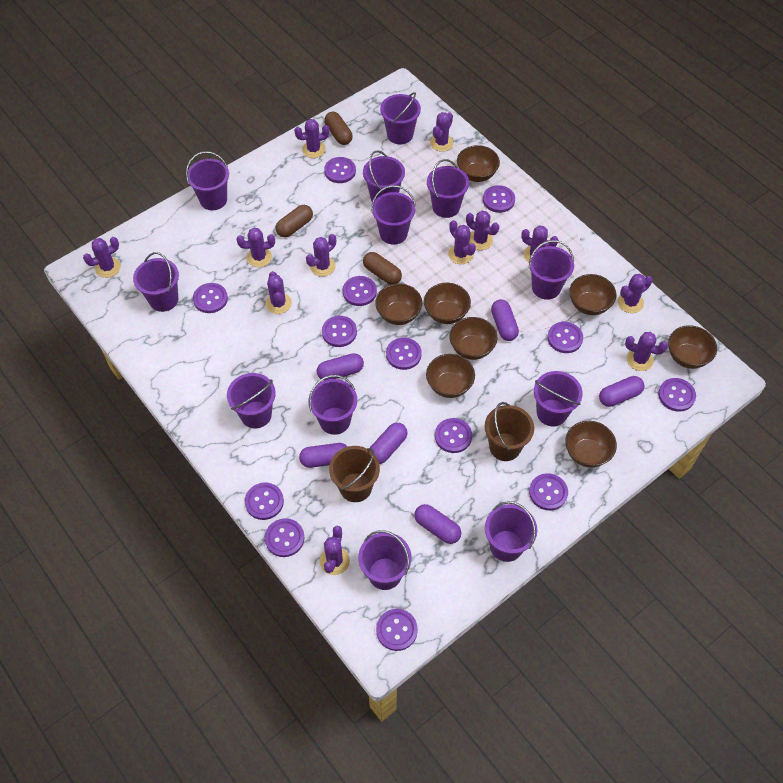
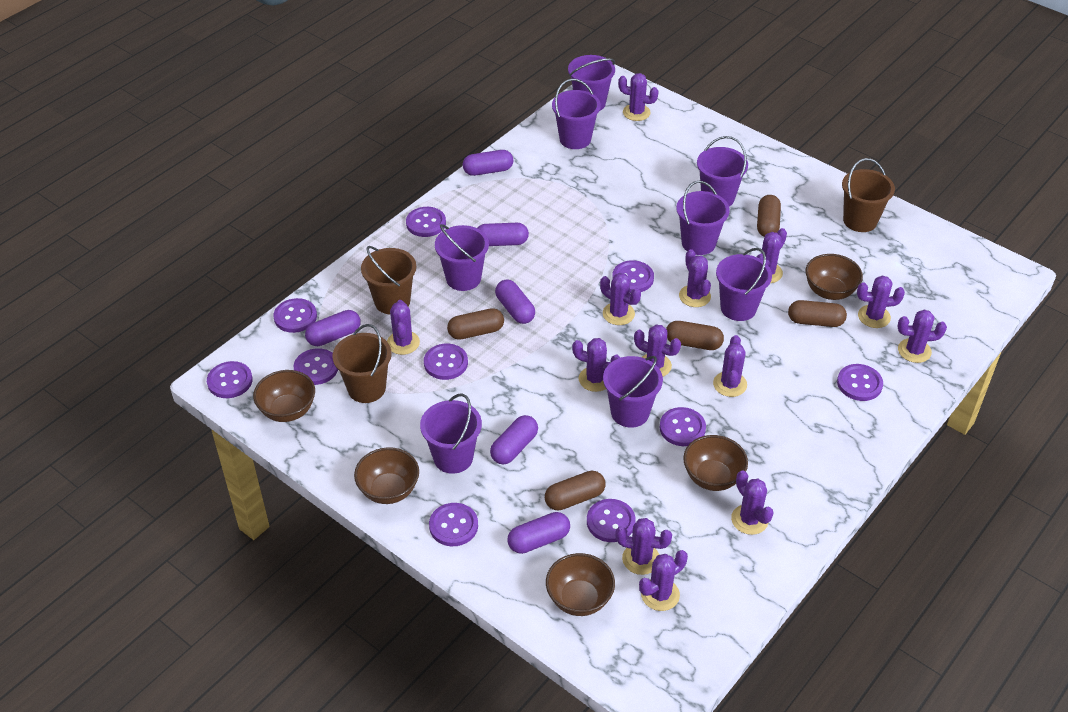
brown bowl: [375,283,422,325] [424,283,471,324] [426,354,475,398] [449,317,497,360] [457,145,500,182] [565,421,617,468] [569,274,616,315] [668,325,717,369] = 8 -> [253,370,315,422] [354,447,419,504] [546,553,615,616] [683,435,748,491] [805,254,863,300] = 5
brown bucket: [329,446,380,502] [485,402,534,461] = 2 -> [333,324,392,403] [361,246,416,314] [842,158,895,232] = 3
brown capsule: [275,205,313,237] [324,112,353,145] [363,252,402,285] = 3 -> [447,308,504,340] [545,471,605,511] [666,321,724,350] [757,195,781,237] [788,300,847,327] = 5
purple bucket: [133,252,179,312] [186,151,229,210] [227,373,276,429] [309,375,357,435] [358,530,411,590] [363,150,405,202] [371,185,416,245] [380,92,421,144] [427,159,469,218] [485,501,537,562] [529,240,574,300] [534,371,583,427] = 12 -> [420,394,482,474] [435,224,489,291] [552,79,601,149] [568,55,615,110] [603,356,663,428] [676,180,730,255] [697,136,748,207] [716,248,772,321] = 8
purple button: [193,283,228,313] [245,483,284,520] [265,518,304,557] [322,316,357,347] [324,157,356,183] [343,276,377,306] [376,609,418,651] [386,337,422,370] [435,418,472,453] [483,185,515,213] [529,473,568,511] [547,322,583,353] [658,378,696,412] = 13 -> [207,361,253,398] [273,298,317,333] [294,348,338,385] [406,207,446,237] [424,344,468,380] [429,503,478,546] [587,499,636,542] [612,260,654,293] [659,407,706,446] [837,364,883,401] = 10
purple cactus: [83,237,121,278] [236,228,275,267] [266,271,292,314] [294,119,330,158] [306,234,336,277] [320,526,350,575] [430,112,454,152] [448,220,476,264] [466,211,499,250] [521,226,558,263] [618,274,653,313] [625,332,668,371] = 12 -> [387,300,420,355] [572,338,620,392] [600,273,641,325] [615,518,672,575] [618,73,659,121] [634,325,681,377] [639,550,688,611] [679,249,711,307] [713,335,747,397] [731,470,774,535] [757,228,787,283] [857,275,905,328] [897,310,947,363] = 13

